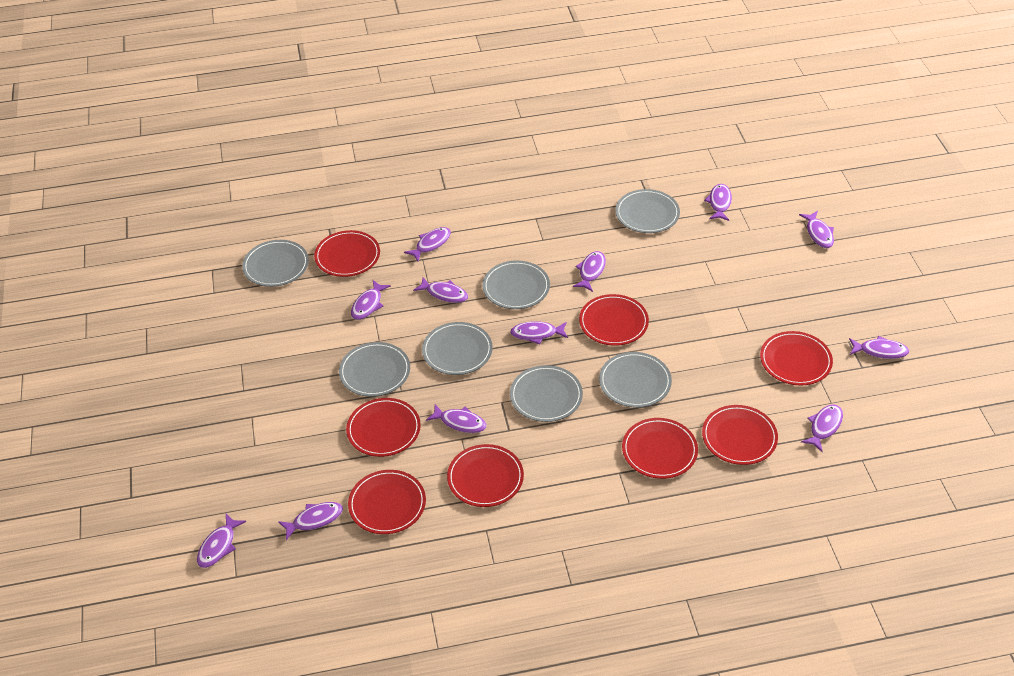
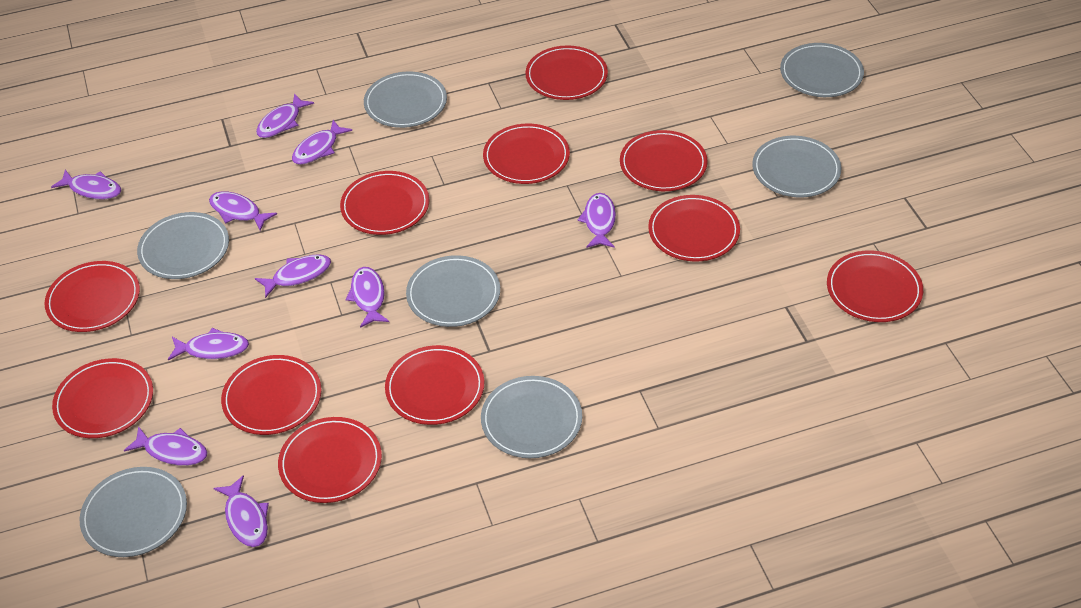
purple fish: [197,514,246,568] [278,502,343,540] [351,280,391,320] [404,227,451,261] [413,277,468,303] [426,404,487,433] [510,321,568,344] [573,251,606,292] [704,184,732,221] [799,211,834,248] [801,404,843,452] [849,336,909,359] = 12 -> [51,170,121,200] [124,426,208,466] [168,328,249,361] [209,191,277,231] [213,475,269,547] [255,254,331,298] [256,93,314,138] [292,120,352,165] [345,267,389,328] [577,193,616,248] = 10
red plate: [314,230,380,277] [346,398,421,457] [348,470,426,534] [447,444,524,507] [579,294,649,346] [622,418,698,479] [702,405,778,465] [760,331,833,386] = 8 -> [45,261,140,332] [52,358,153,438] [221,355,321,435] [278,417,382,503] [340,171,429,235] [385,345,484,425] [483,123,570,184] [525,45,608,100] [620,130,708,191] [648,195,740,261] [827,250,923,322] = 11

